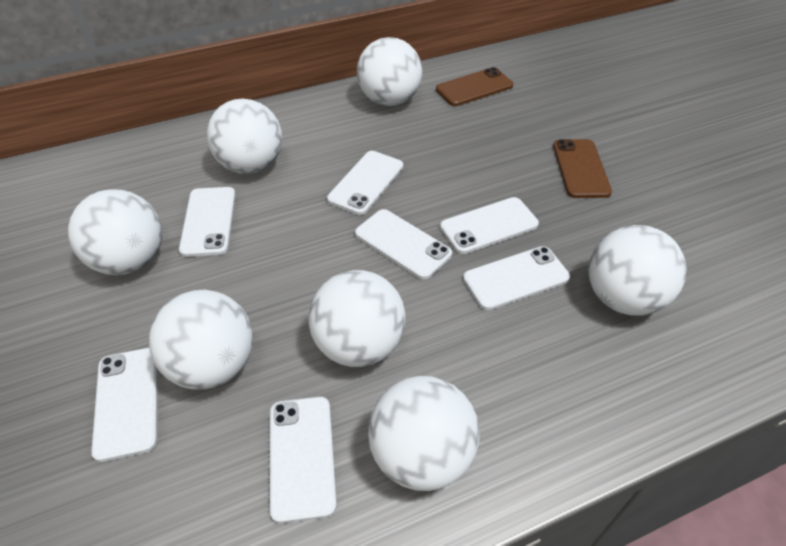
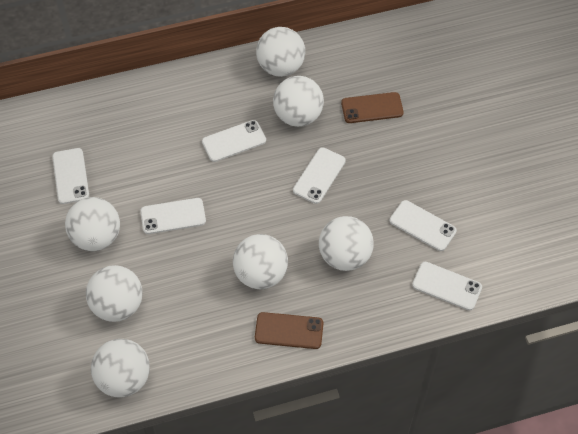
white phone: [91,348,158,462] [179,187,236,257] [270,397,337,523] [327,151,403,215] [355,209,452,279] [440,197,539,254] [463,246,570,310] = 7 -> [52,148,89,204] [140,198,206,234] [202,120,266,162] [293,147,346,204] [390,200,457,251] [412,262,482,311] = 6

